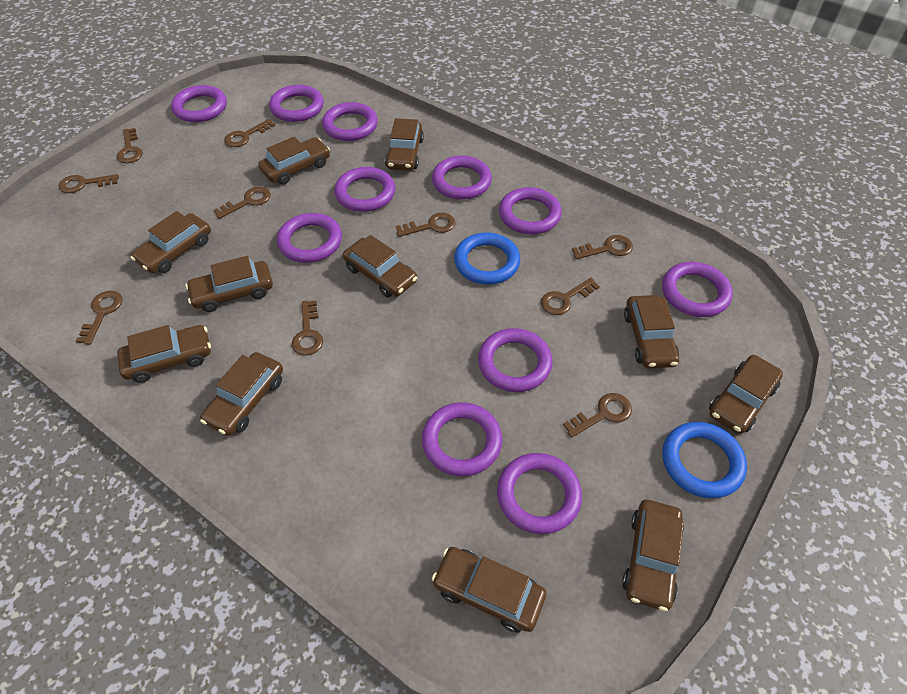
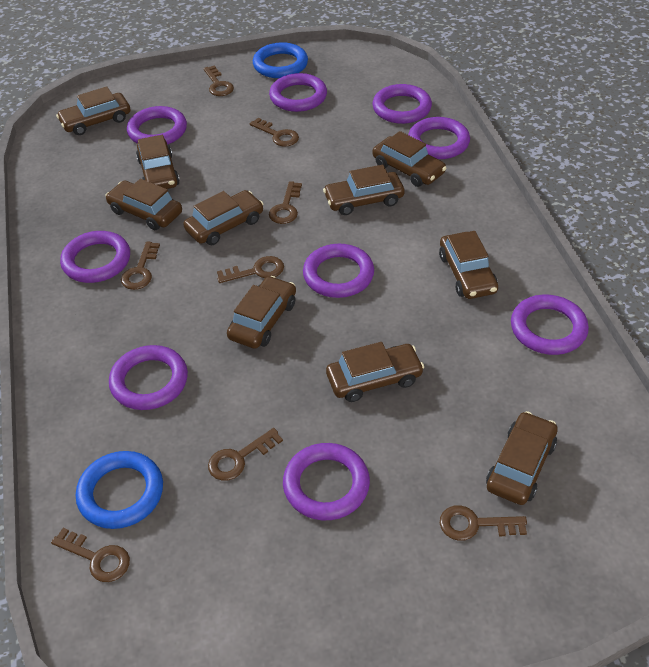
brown car: [117,325,211,383] [131,211,211,273] [186,256,273,312] [200,352,283,436] [258,136,330,185] [343,235,417,297] [385,118,424,171] [432,547,546,633] [622,499,684,611] [624,295,679,368] [709,355,783,434] = 11 -> [56,86,130,135] [105,179,182,230] [136,135,180,189] [183,190,263,245] [227,276,296,349] [323,165,404,215] [326,342,424,402] [372,131,446,187] [439,231,498,299] [486,411,558,505] = 10
brown key: [58,174,119,193] [76,291,122,345] [117,128,143,164] [213,187,271,219] [224,119,275,147] [292,301,323,355] [396,213,456,237] [541,278,600,315] [563,393,632,438] [572,235,633,259] = 10 -> [51,528,130,582] [121,242,160,290] [203,65,234,96] [208,428,283,481] [217,256,284,283] [249,118,299,147] [269,181,302,224] [440,505,527,541] = 8
purple ring: [171,85,227,122] [269,85,324,122] [277,213,342,263] [322,102,378,141] [334,167,395,212] [422,402,502,476] [432,156,492,199] [478,328,553,392] [497,453,582,534] [499,187,562,234] [662,262,733,317] = 11 -> [60,231,130,283] [109,345,188,410] [127,106,187,144] [269,73,327,112] [283,443,370,520] [303,244,374,298] [372,84,432,124] [408,117,470,159] [511,295,589,355] = 9

